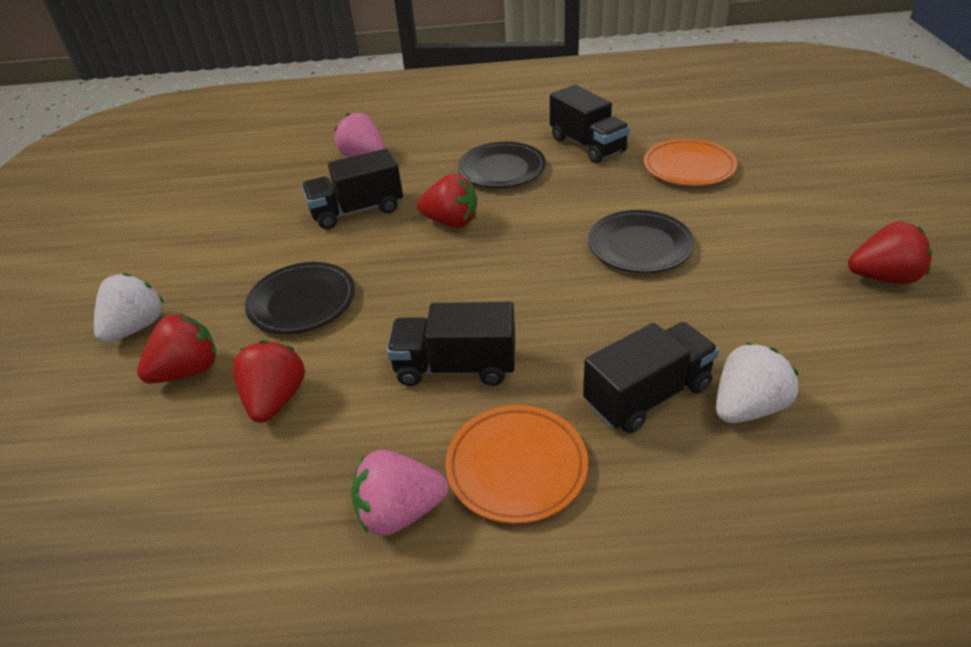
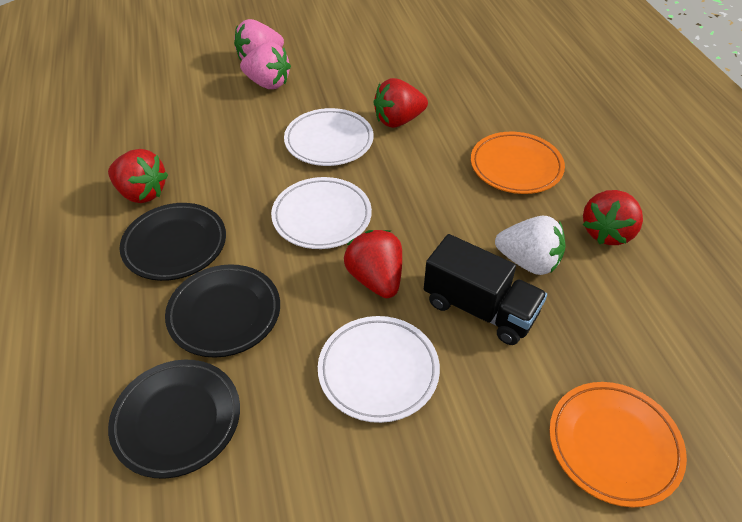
black truck: [302,148,403,229] [387,302,515,386] [550,85,630,163] [583,322,719,433] = 4 -> [424,234,547,345] = 1
white plate: none = 0 -> [271,177,372,249] [284,108,374,166] [318,316,440,423] = 3
white strawberry: [94,273,164,343] [716,343,799,423] = 2 -> [495,216,566,275] = 1

